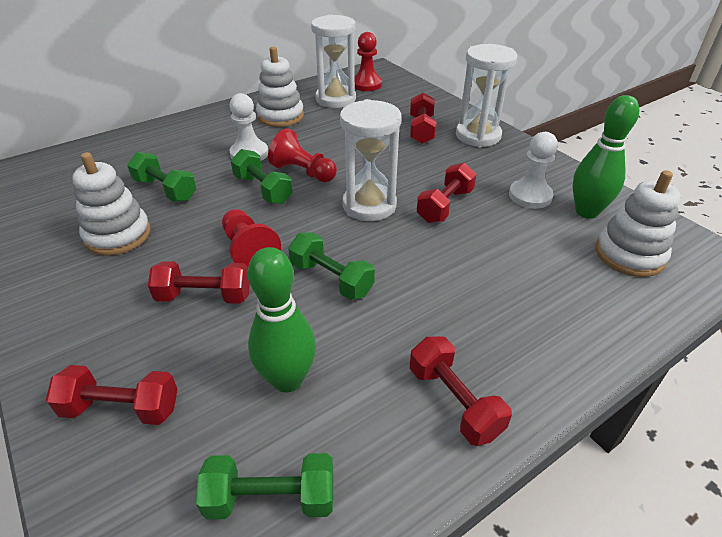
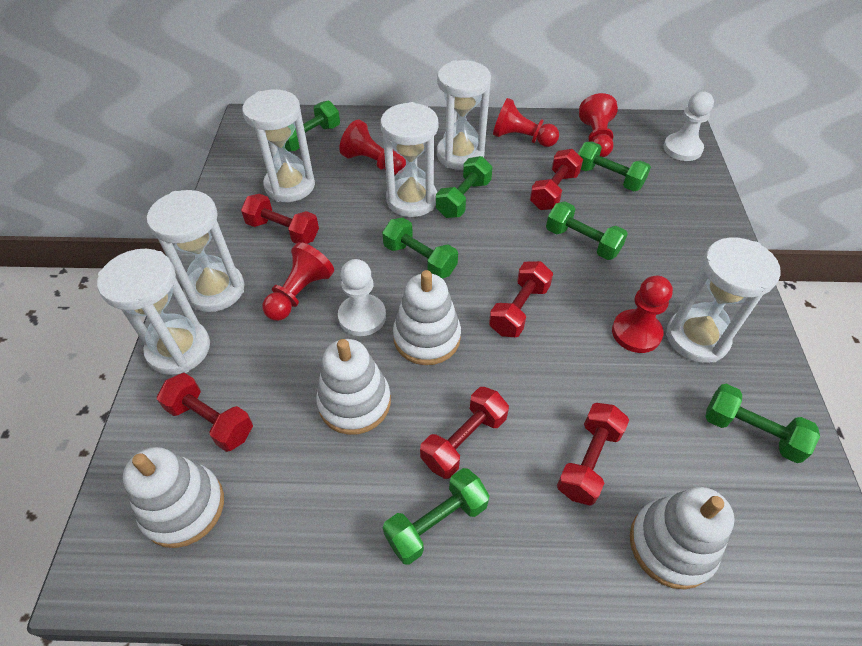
green bowling pin: [248,247,316,393] [573,95,639,219] = 2 -> none = 0
green dumbbell: [127,152,196,201] [196,453,333,520] [231,149,293,204] [288,232,375,300] = 4 -> [285,101,340,152] [382,218,458,279] [383,468,489,565] [436,156,493,218] [546,201,628,260] [578,141,651,191] [705,384,820,463] = 7
red dumbbell: [46,365,177,425] [148,261,250,304] [410,92,437,144] [410,336,512,446] [416,162,477,223] = 5 -> [157,373,253,452] [241,194,319,244] [420,387,509,479] [489,261,553,337] [530,149,583,210] [557,403,629,506] = 6
red pawn: [222,209,281,266] [268,128,337,182] [355,32,382,91] = 3 -> [263,242,334,321] [339,119,406,175] [493,98,559,147] [579,93,618,157] [612,276,673,353] = 5
white hourglass: [311,15,356,108] [340,99,402,221] [456,44,517,147] = 3 -> [97,249,210,375] [147,190,245,312] [242,89,315,202] [381,102,438,217] [437,60,491,170] [666,237,781,363] = 6
white stacking toy: [72,152,151,256] [256,47,304,127] [596,170,681,277] = 3 -> [123,447,224,548] [316,339,391,435] [393,270,461,365] [630,487,734,590] = 4

